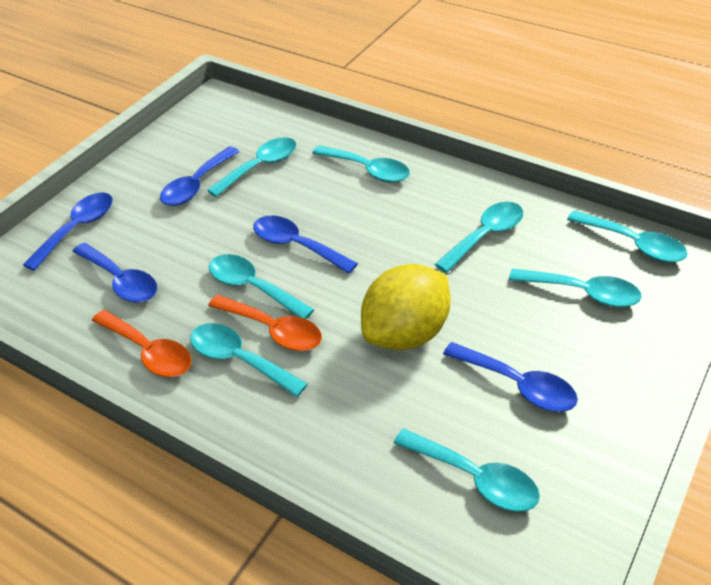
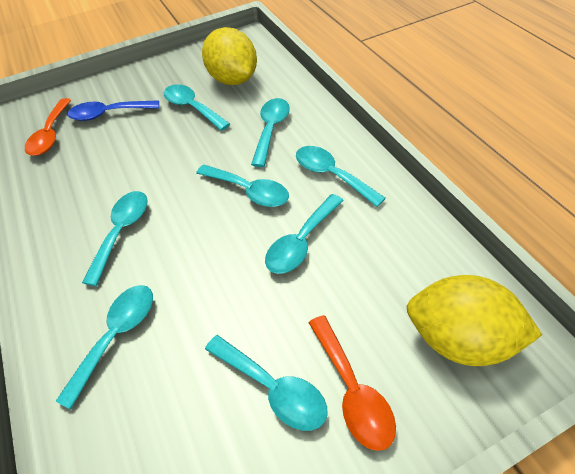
blue spoon: [23,192,113,271] [72,243,157,302] [160,146,240,206] [253,216,358,274] [443,342,578,412] = 5 -> [68,100,159,121] = 1
yellow lemon: [361,264,451,350] = 1 -> [202,27,257,85] [406,275,542,366] = 2

